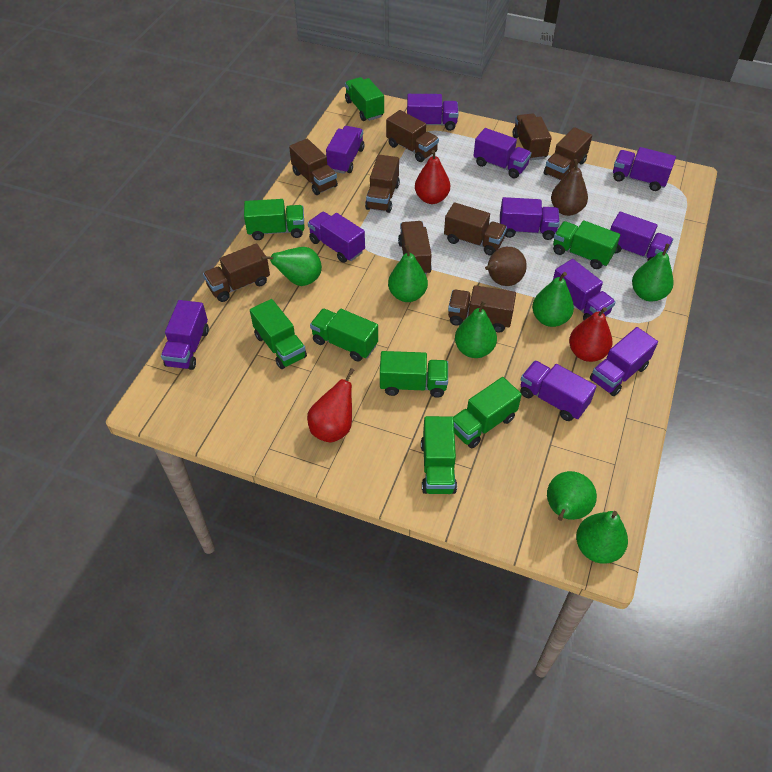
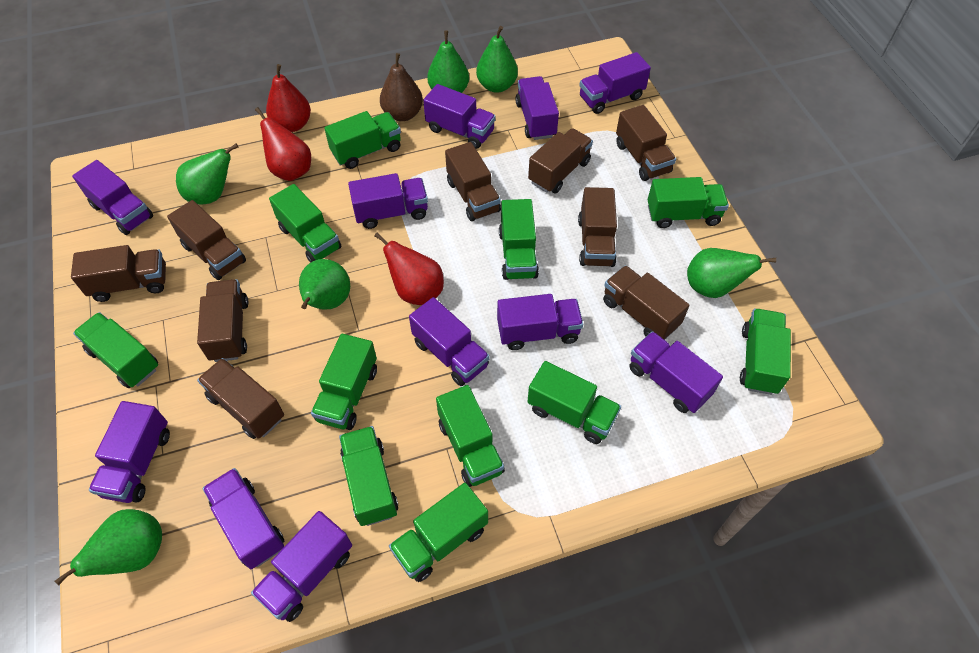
brown pear: [485,247,527,286] [551,159,588,216] = 2 -> [380,53,423,121] = 1
green pear: [261,247,322,286] [388,245,428,302] [455,300,497,358] [532,272,574,327] [547,471,597,521] [576,511,628,564] [632,244,674,302] = 7 -> [55,509,162,585] [176,144,239,204] [299,259,350,310] [427,30,469,93] [476,26,518,93] [687,248,776,298] = 6
green truck: [244,199,304,240] [250,299,307,369] [310,309,378,361] [345,77,384,121] [380,351,448,398] [421,416,457,494] [453,377,522,448] [553,220,620,269] = 8 -> [73,312,158,388] [269,184,342,262] [311,334,377,430] [324,111,401,169] [339,426,398,526] [389,483,488,582] [436,385,505,487] [499,199,539,280] [527,361,621,444] [648,177,729,228] [740,309,791,395] = 11

